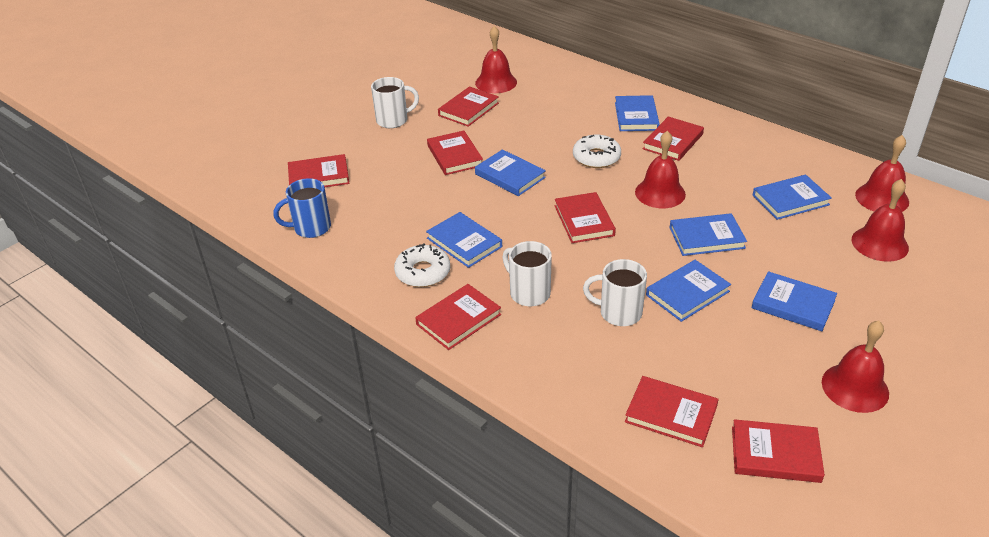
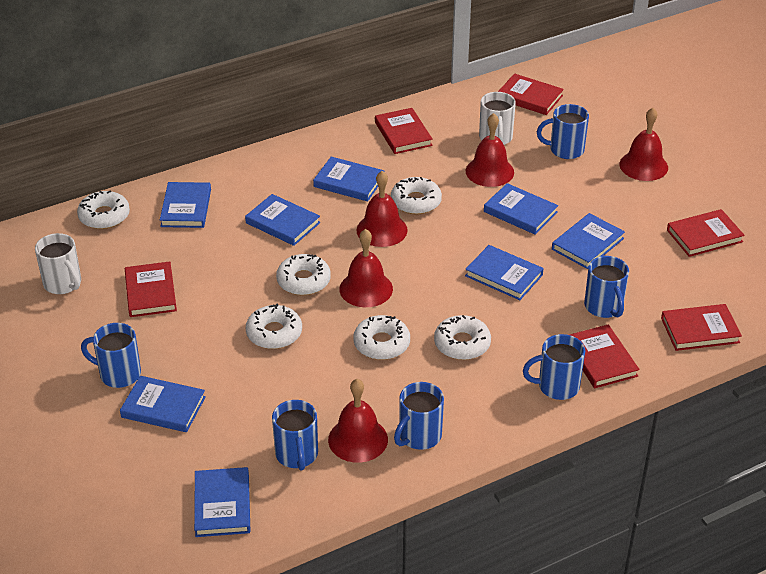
blue book: [426,212,502,268] [475,149,546,196] [615,95,660,131] [646,260,731,322] [669,213,747,256] [751,271,837,331] [753,174,832,220] = 7 -> [120,376,206,432] [160,182,211,228] [194,467,250,537] [245,194,320,246] [313,157,384,201] [465,245,544,300] [484,183,558,235] [552,213,625,269] = 8
blue mug: [273,178,331,238] = 1 -> [81,323,141,388] [272,400,318,471] [394,382,444,450] [523,334,585,400] [537,104,589,159] [584,256,629,318] = 6
red book: [288,154,349,187] [415,284,501,350] [427,131,483,175] [438,86,499,127] [555,192,616,243] [625,376,719,447] [643,117,704,161] [732,419,825,483] = 8 -> [125,261,177,317] [375,108,433,154] [498,73,564,115] [569,324,640,388] [661,304,742,351] [667,209,745,257] = 6
white donut: [394,243,450,287] [573,135,621,168] = 2 -> [77,190,130,229] [246,304,302,349] [276,254,331,295] [353,315,410,360] [391,177,442,214] [434,315,491,360] = 6
white mug: [371,77,419,128] [502,241,552,306] [583,259,647,326] = 3 -> [35,233,81,294] [479,92,516,145] = 2

